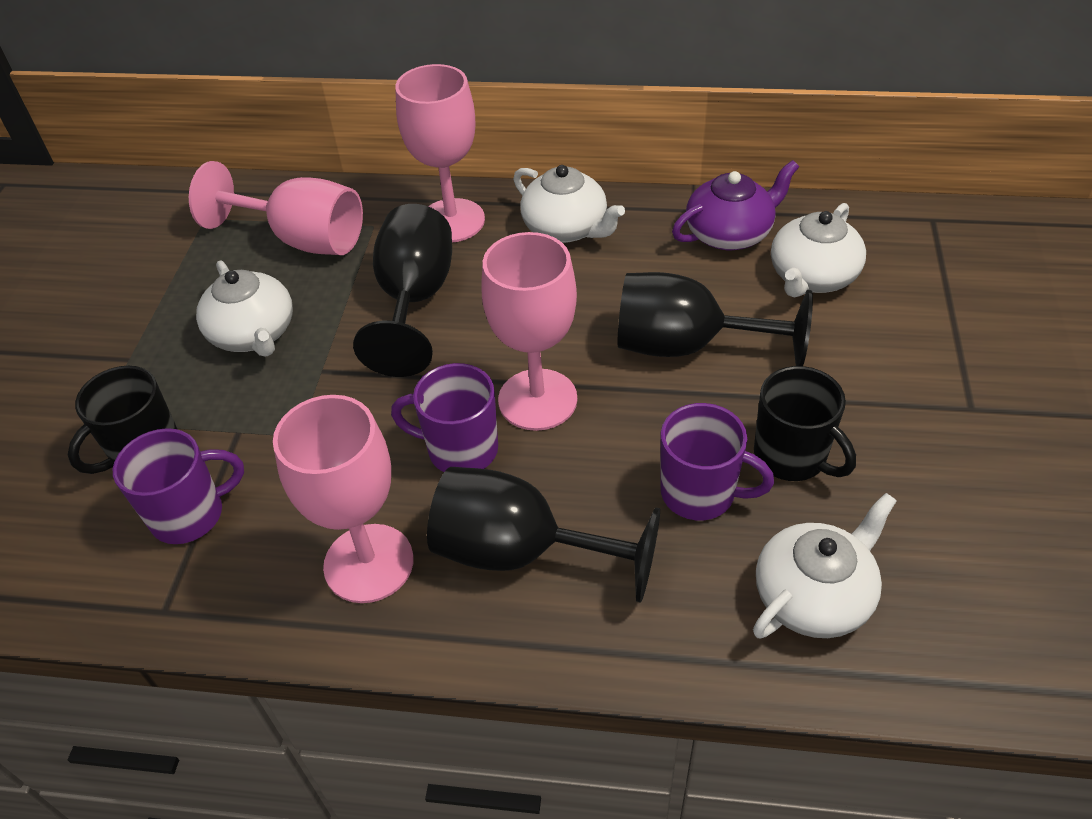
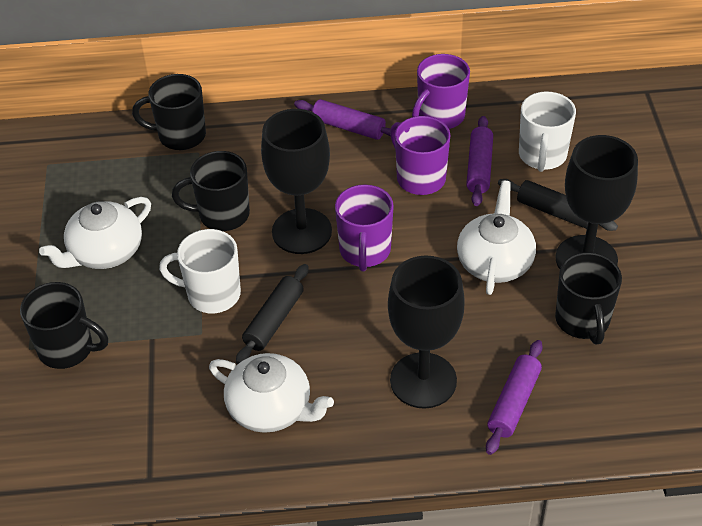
black mug: [68,366,178,474] [754,366,856,481] = 2 -> [20,282,108,369] [132,74,206,150] [172,151,250,231] [555,252,622,345] = 4
black rolling pin: none = 0 -> [236,264,309,364] [498,179,618,231] = 2
pink goblet: [189,161,363,255] [273,395,414,603] [395,64,485,242] [481,232,577,431] = 4 -> none = 0
purple rolling pin: none = 0 -> [294,99,391,140] [466,116,493,206] [486,340,543,455] = 3
purple teapot: [672,160,799,250] = 1 -> none = 0
white mug: none = 0 -> [159,229,241,313] [519,92,576,172] = 2
white teapot: [196,260,293,357] [513,165,625,243] [753,493,897,639] [771,203,866,298] = 4 -> [39,197,151,269] [209,353,334,433] [457,180,536,295] = 3

